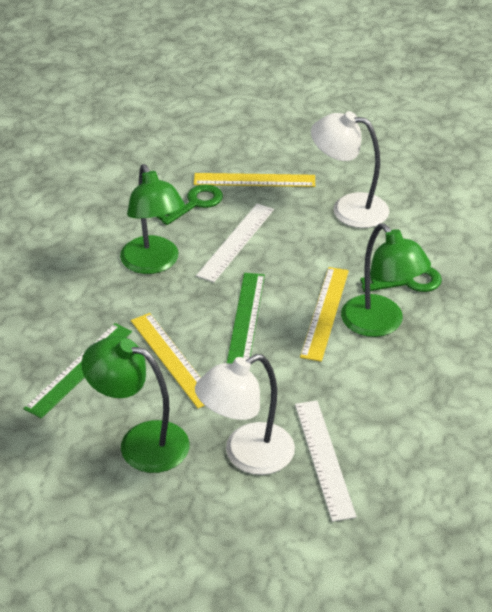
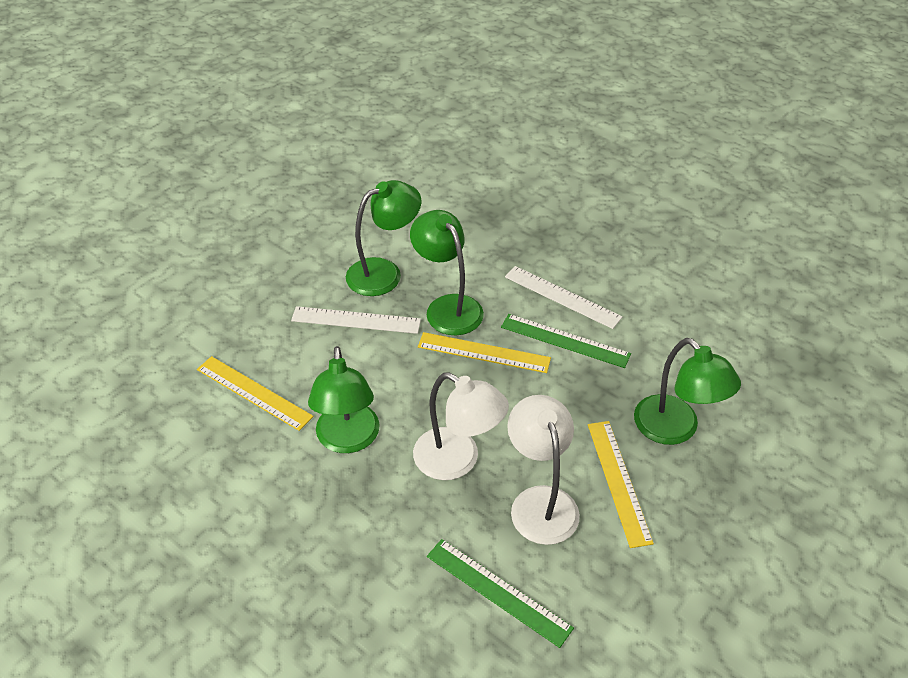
green key: [157,184,223,225] [360,267,442,292] = 2 -> none = 0
green lamp: [81,336,189,473] [120,164,185,274] [341,223,431,337] = 3 -> [308,346,380,453] [346,180,421,296] [410,210,484,335] [634,338,741,445] = 4

